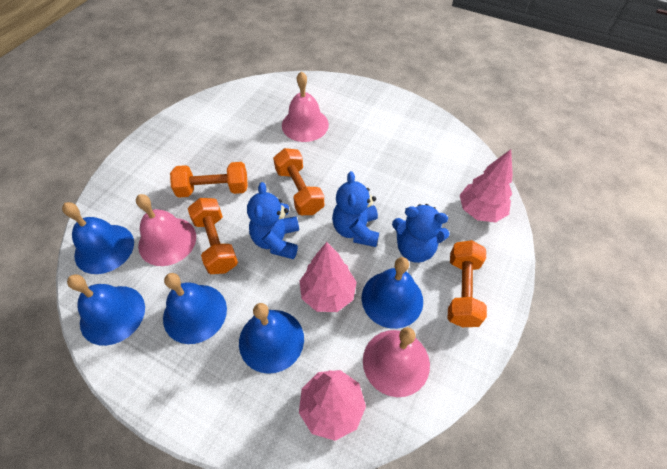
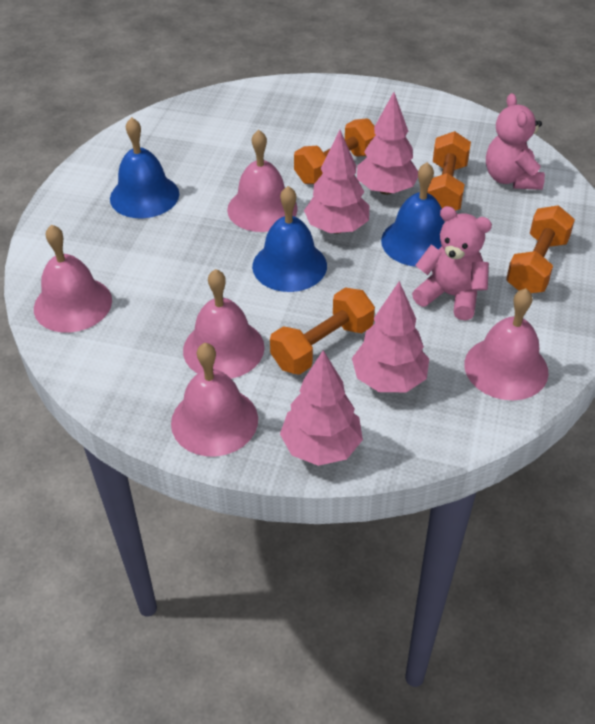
blue bell: [62,202,134,274] [67,274,145,346] [163,273,227,344] [239,303,304,374] [362,257,423,329] = 5 -> [110,117,179,218] [252,186,327,292] [381,162,445,267] = 3
blue teddy bear: [247,182,299,259] [332,171,379,247] [392,204,450,263] = 3 -> none = 0
pink bell: [136,194,196,266] [282,71,329,142] [363,327,430,397] = 3 -> [34,225,112,333] [171,343,258,456] [183,269,265,379] [227,130,298,232] [464,288,549,401] = 5
pink teddy bear: none = 0 -> [412,206,492,320] [486,93,545,190] = 2
pink tree: [299,242,357,312] [299,370,366,441] [460,149,513,222] = 3 -> [280,350,363,466] [304,130,369,234] [352,281,429,392] [357,92,418,195] = 4

